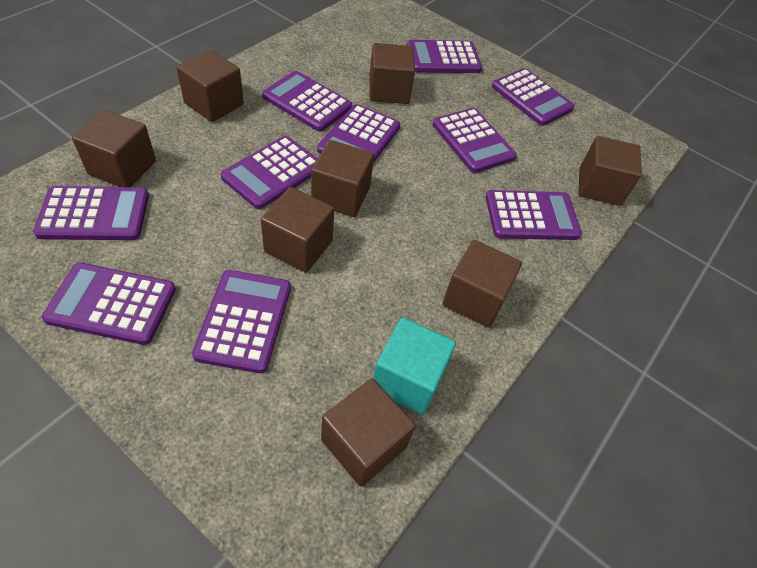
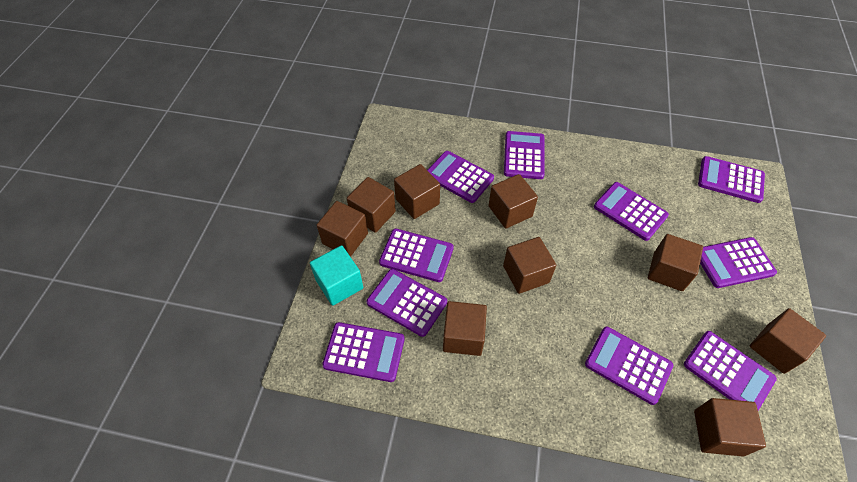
brown cube: [72,110,156,187] [177,50,244,122] [261,187,334,273] [311,140,374,217] [321,378,416,487] [369,43,415,104] [442,240,522,328] [579,136,642,206] = 8 -> [317,201,368,257] [347,177,396,233] [394,164,440,219] [443,301,487,356] [488,174,538,229] [503,237,556,294] [648,234,703,291] [694,398,766,457] [750,308,826,374] = 9

